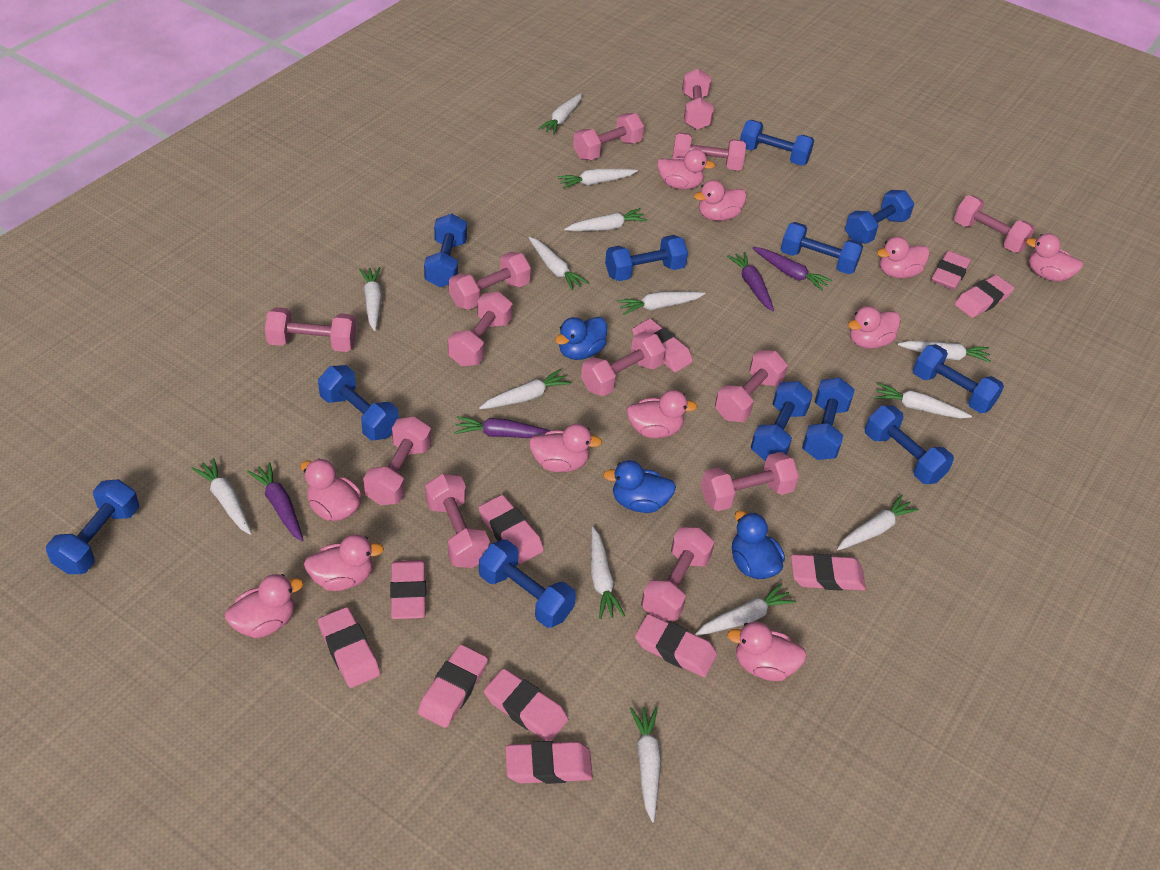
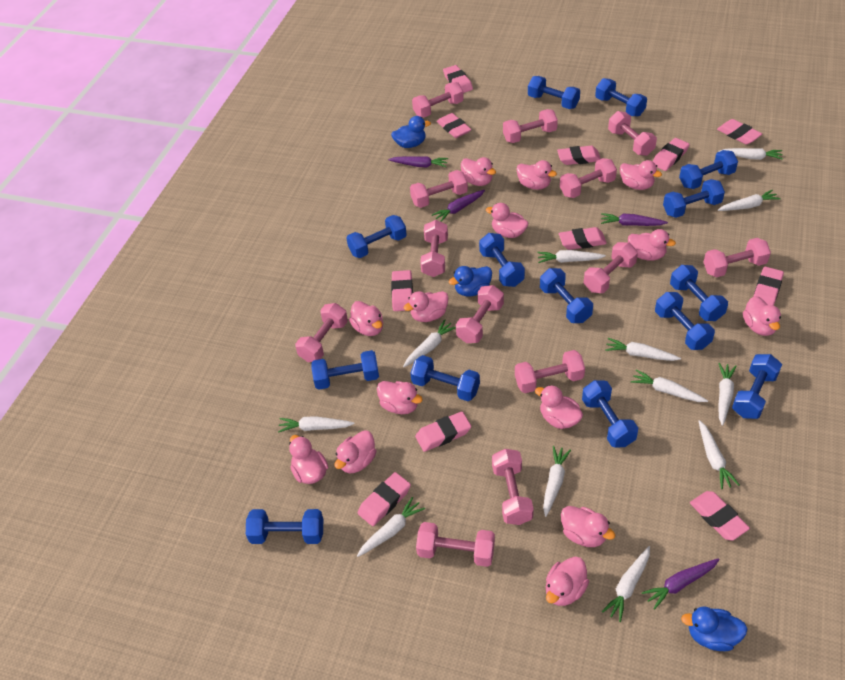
blue dumbbell: [46,479,139,574] [318,365,399,440] [424,213,467,287] [479,540,576,628] [605,235,688,281] [740,120,814,166] [751,381,813,461] [781,222,863,274] [802,378,855,460] [845,190,914,244] [865,405,954,484] [913,344,1004,413] = 12 -> [246,509,323,544] [311,350,379,390] [347,215,407,258] [410,355,480,401] [479,233,525,287] [528,76,580,109] [540,268,593,323] [582,380,638,447] [595,78,647,116] [655,292,715,350] [663,179,725,218] [670,265,728,321] [679,150,738,189] [732,354,782,419] = 14
pink duck: [225,574,303,638] [300,459,361,521] [304,534,384,591] [529,424,602,472] [626,390,697,438] [657,149,715,189] [694,180,746,221] [727,622,807,681] [848,306,901,349] [877,236,930,278] [1026,233,1083,282] = 11 -> [289,435,328,484] [335,430,376,473] [349,301,383,336] [377,381,423,414] [403,291,448,322] [461,157,496,186] [486,203,529,238] [516,160,557,190] [535,385,583,429] [546,557,589,606] [561,506,615,547] [620,160,662,190] [628,229,676,261] [743,296,781,336] = 14
white carrot: [191,458,252,535] [359,267,382,331] [479,369,571,409] [529,237,589,291] [538,93,582,135] [557,169,638,189] [564,208,647,231] [591,527,625,619] [617,292,705,315] [630,707,661,822] [695,583,796,636] [837,494,919,550] [875,383,972,418] [897,341,991,363] = 14 -> [278,416,355,433] [357,497,425,557] [403,320,456,367] [537,250,606,263] [543,446,571,517] [601,546,650,622] [605,338,681,361] [631,369,708,402] [699,420,739,489] [718,148,783,160] [718,190,781,211] [718,363,737,426] = 12

